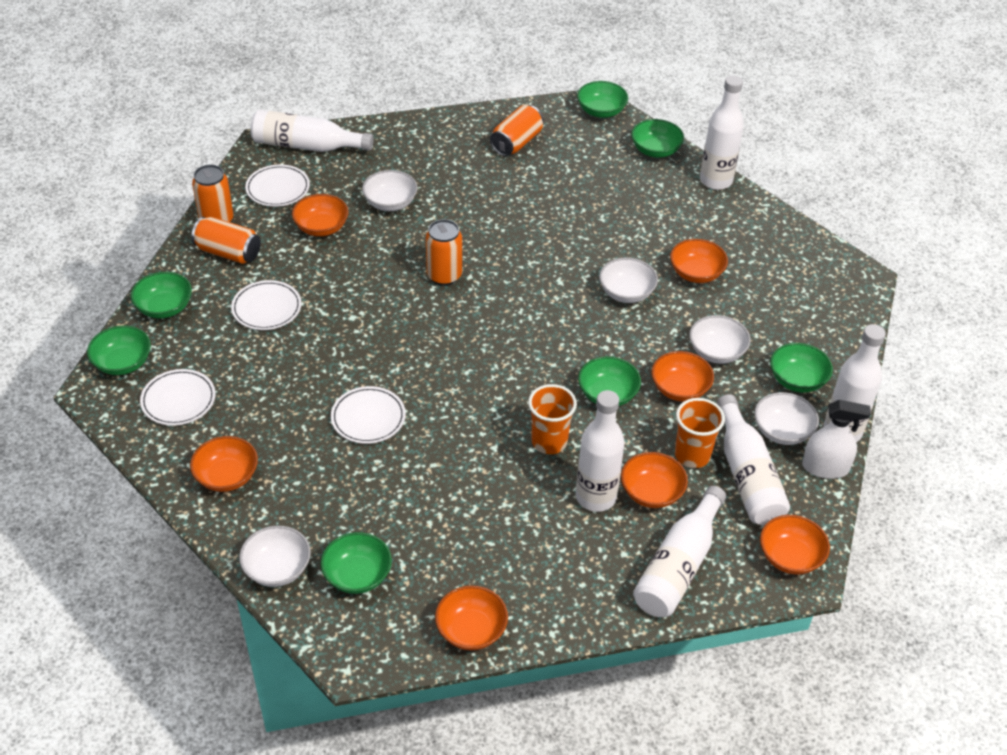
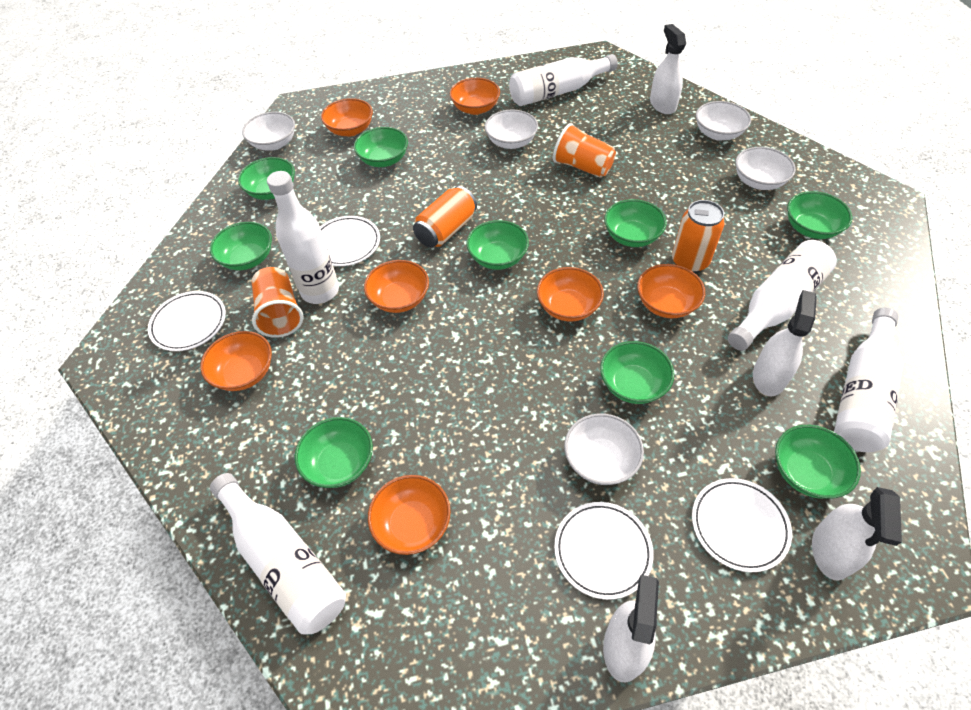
green bowl: [87,326,151,375] [131,272,192,319] [321,532,392,594] [577,81,628,118] [578,356,641,406] [631,119,684,158] [770,343,833,393] = 7 -> [210,222,272,270] [238,157,295,200] [295,417,373,488] [354,127,408,167] [466,220,529,270] [600,341,674,404] [604,199,667,247] [775,425,861,499] [787,191,852,239] = 9
orange can: [191,217,261,264] [192,165,233,222] [426,219,462,286] [490,105,544,156] = 4 -> [413,186,477,248] [672,200,725,273] = 2
white bottle: [250,110,374,152] [576,390,625,512] [633,486,726,617] [700,75,744,190] [717,394,790,525] [824,324,886,442] = 6 -> [210,473,346,634] [267,171,339,304] [509,54,618,106] [728,240,837,351] [834,308,903,452] = 5
white spray bottle: [802,400,871,479] = 1 -> [603,575,659,682] [650,24,686,114] [753,290,817,396] [812,487,902,581] = 4

